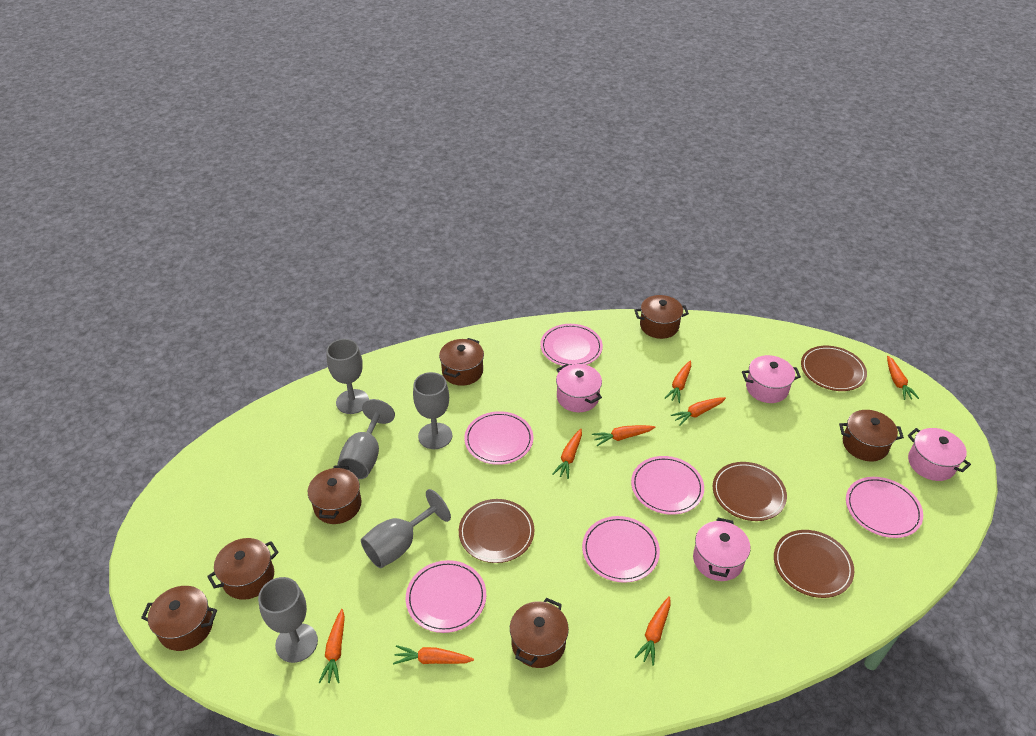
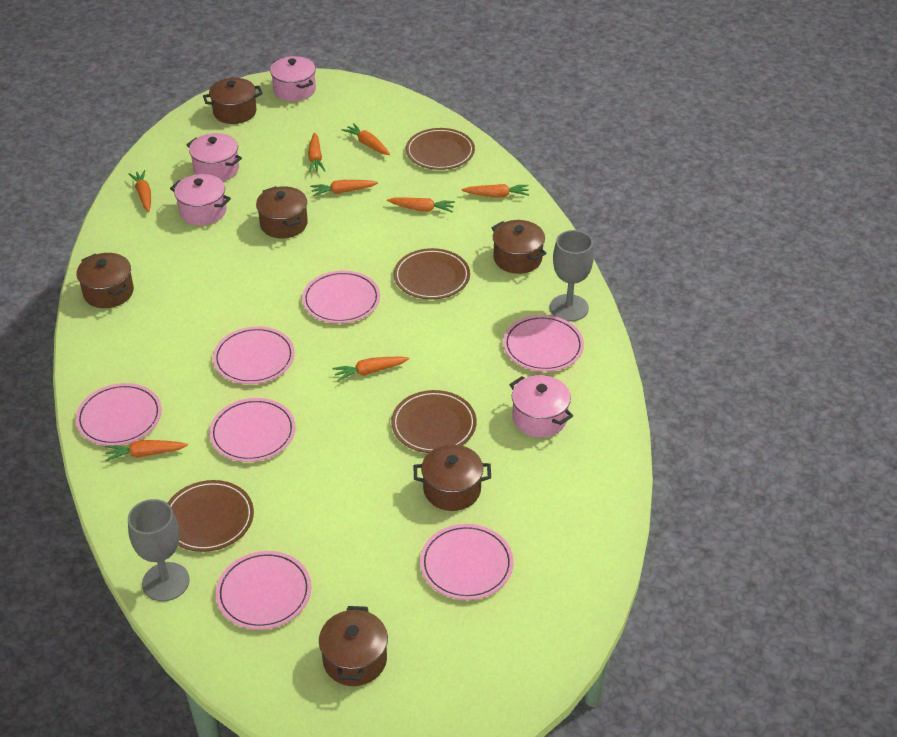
brown pot: [141,586,217,651] [207,538,279,600] [308,465,362,524] [439,338,484,386] [510,598,569,668] [634,295,689,339] [839,410,904,461] = 7 -> [76,253,134,308] [203,78,263,124] [256,186,308,238] [319,606,388,686] [414,444,491,511] [491,220,547,274] = 6
grey goblet: [258,577,318,663] [326,339,369,414] [337,399,395,479] [361,489,451,568] [413,372,452,449] = 5 -> [128,499,190,601] [550,230,594,321] = 2
pink plate: [406,560,486,633] [464,411,533,465] [540,324,603,366] [582,516,660,583] [631,456,704,515] [846,477,923,538] = 6 -> [75,383,162,446] [209,398,296,462] [213,326,295,384] [216,551,311,630] [302,270,380,323] [420,524,514,600] [503,315,584,372] = 7

